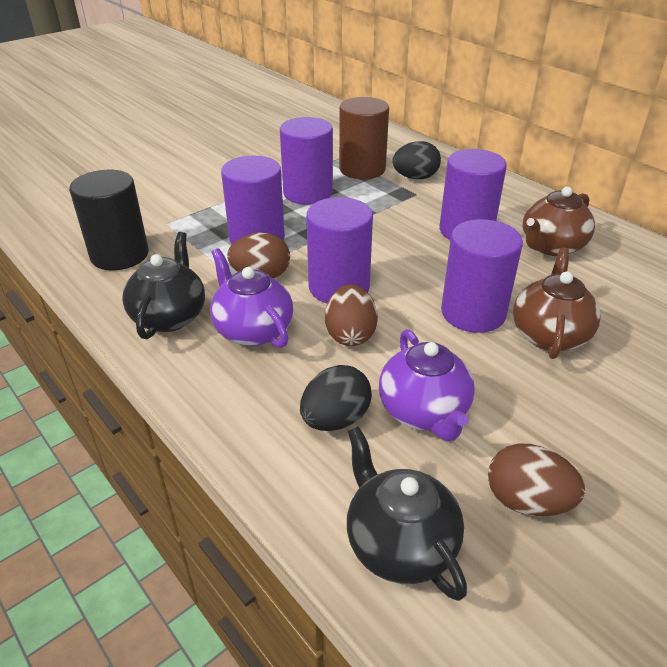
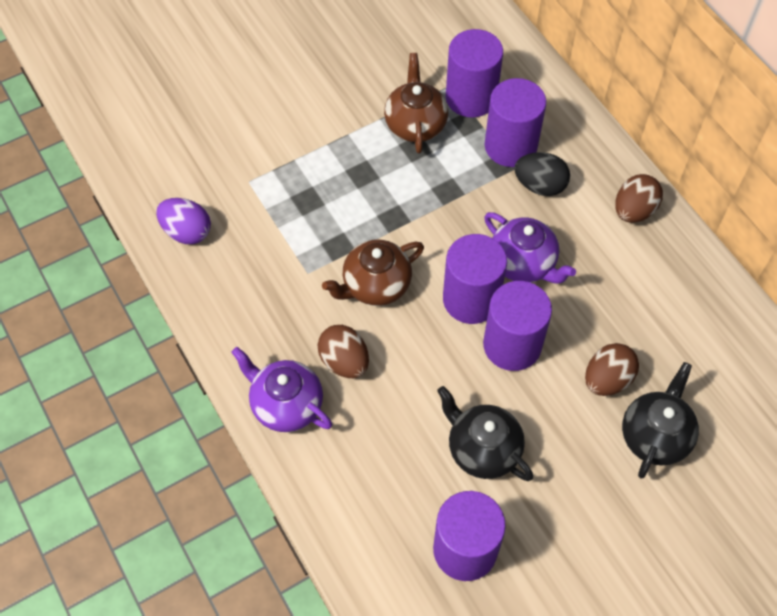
black cylinder: [69,170,149,270] = 1 -> none = 0
black egg: [300,365,372,431] [392,141,441,179] = 2 -> [514,152,570,196] = 1
brown cylinder: [339,97,389,179] = 1 -> none = 0
purple egg: none = 0 -> [156,198,211,244] = 1

